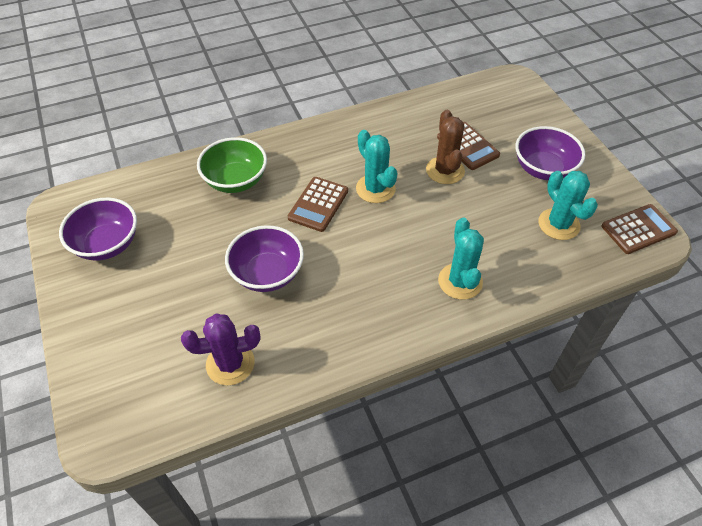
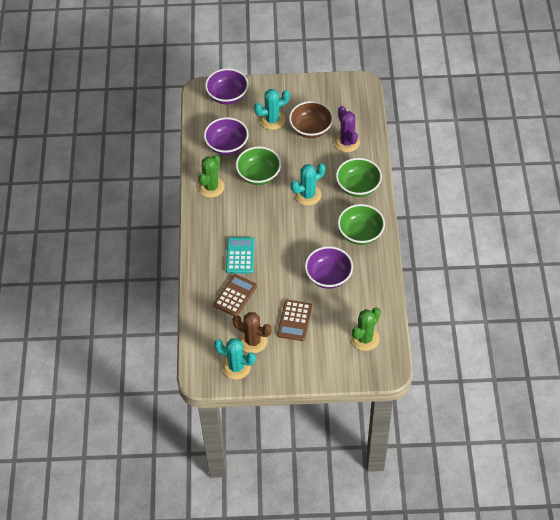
brown bowl: none = 0 -> [289,101,334,138] = 1
brown calculator: [288,177,348,232] [437,122,500,170] [602,204,678,254] = 3 -> [213,274,257,316] [277,300,312,341] = 2
green bowl: [197,137,267,193] = 1 -> [236,146,281,185] [336,158,382,197] [338,204,385,245] = 3
green cactus: none = 0 -> [198,155,225,198] [351,307,381,351] = 2
turquoise calculator: none = 0 -> [226,237,255,274] = 1

